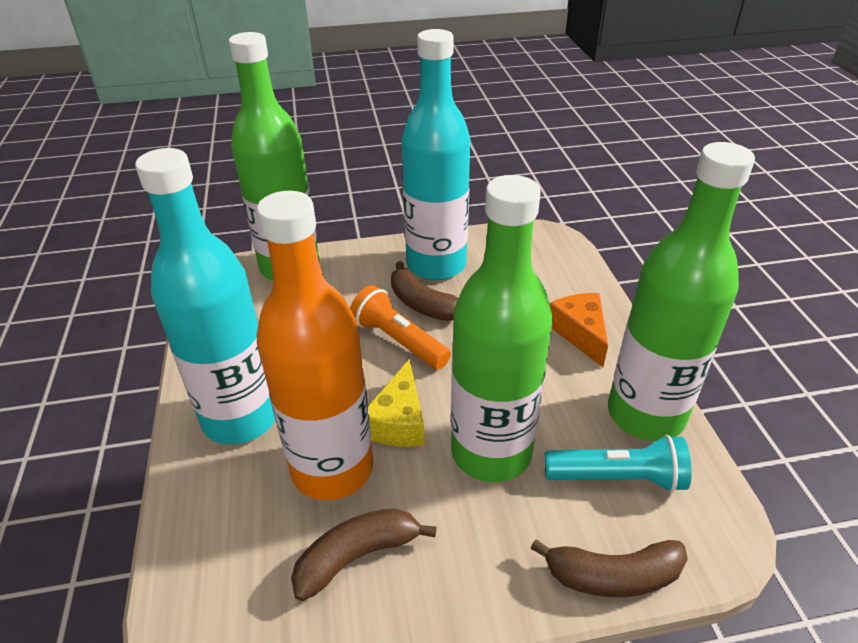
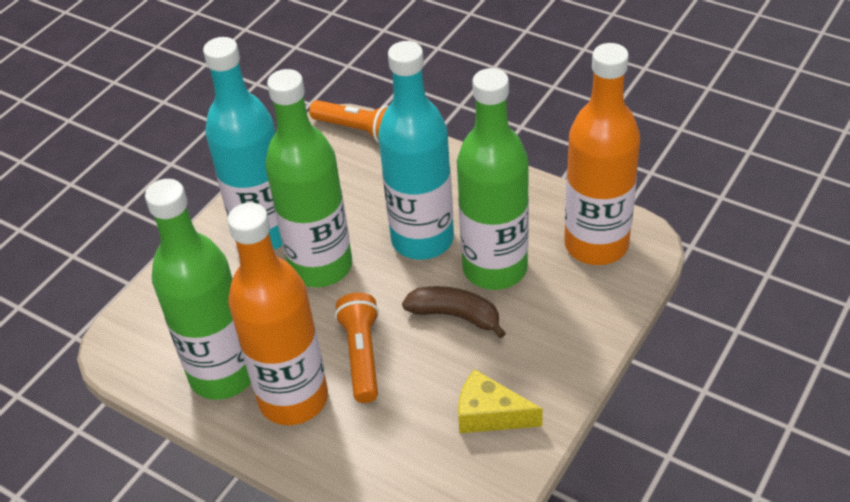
brown banana: [291,508,437,601] [391,261,458,321] [530,539,688,597] = 3 -> [402,286,506,338] = 1
orange bottle: [257,191,373,500] = 1 -> [227,202,328,425] [564,43,640,265] = 2
orange cheese: [549,293,608,367] = 1 -> none = 0
orange flashlight: [350,285,451,370] = 1 -> [309,100,388,143] [335,293,379,403] = 2
turquoise flashlight: [544,435,692,492] = 1 -> none = 0

